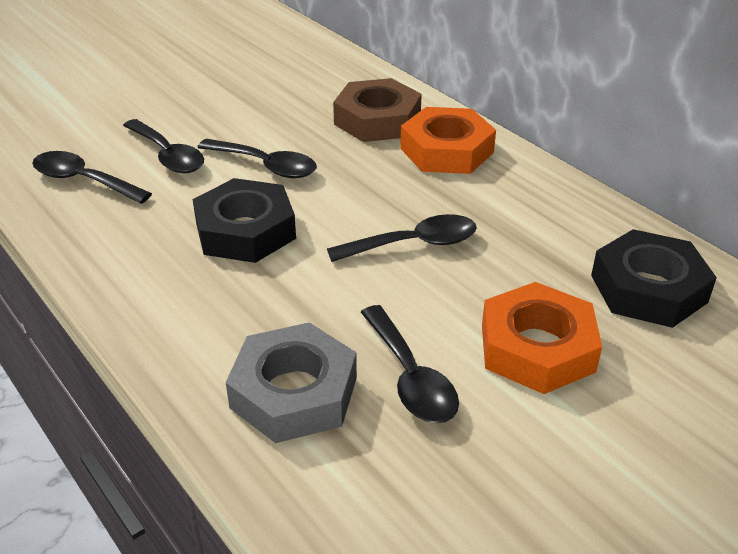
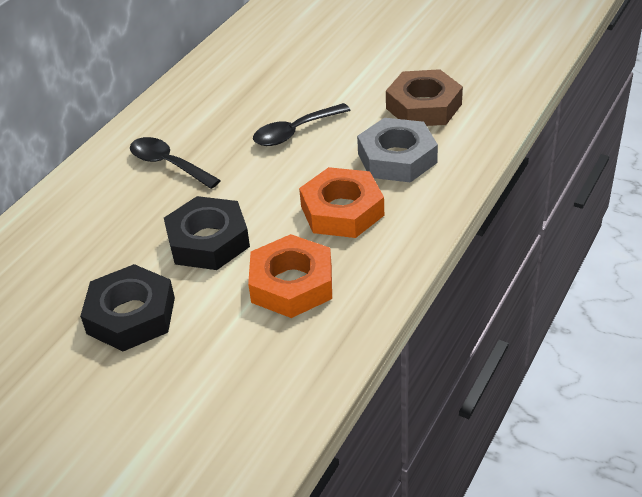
black spoon: [32,151,152,204] [123,119,204,173] [197,139,317,178] [327,214,477,262] [361,305,459,423] = 5 -> [130,137,221,189] [253,103,350,146] = 2

